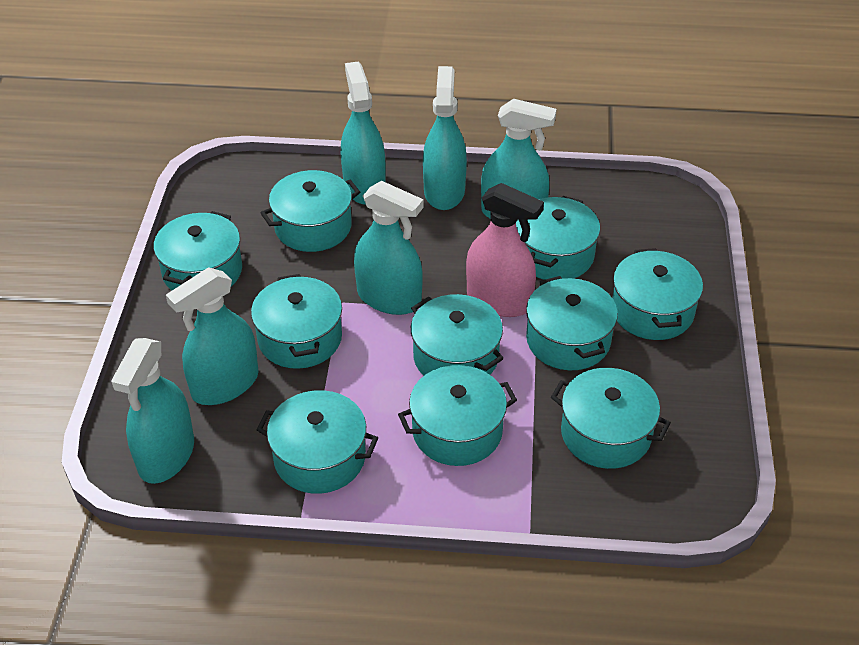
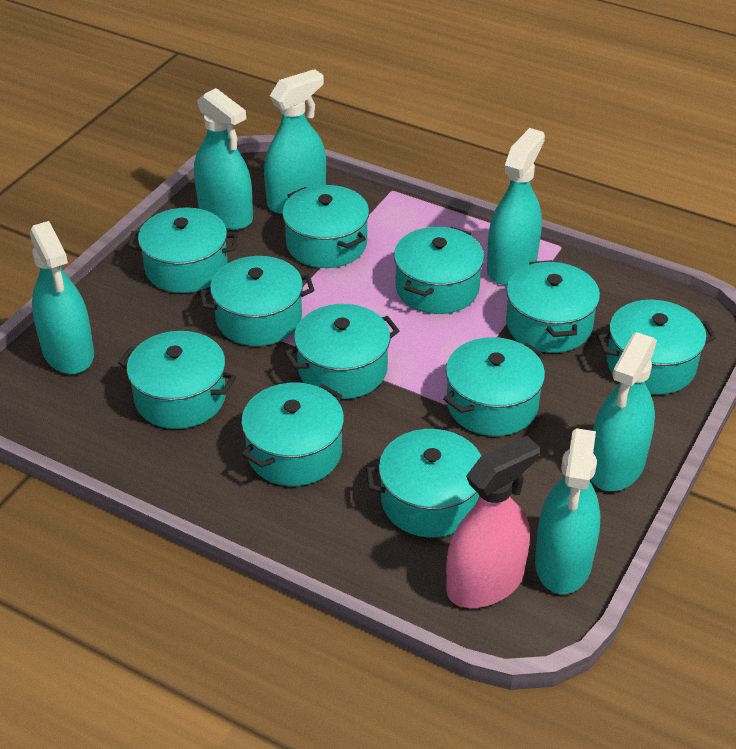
turquoise pot: [154,211,242,290] [251,274,342,369] [256,390,378,494] [261,170,360,252] [398,365,517,466] [411,294,504,376] [516,196,600,280] [526,276,618,370] [551,368,671,469] [612,248,703,340] = 10 -> [118,331,236,429] [128,208,238,293] [200,256,314,346] [241,382,344,486] [282,185,369,268] [284,304,400,399] [366,429,481,537] [394,227,484,314] [443,337,545,436] [506,260,600,353] [597,300,716,395] = 11

